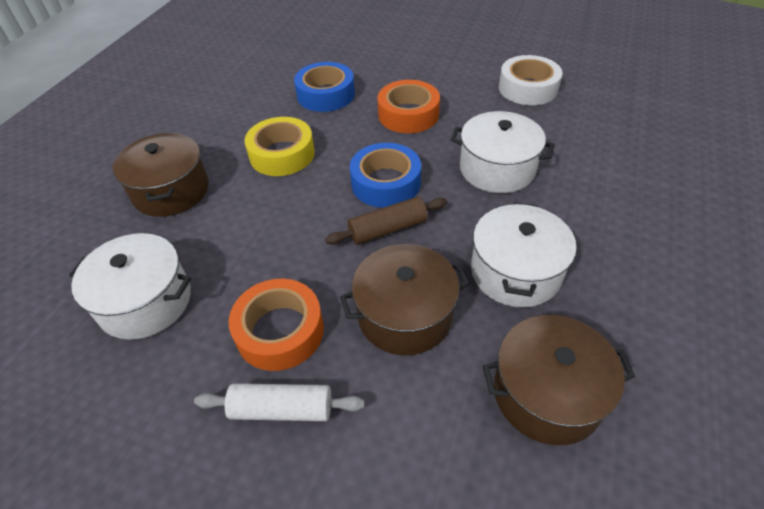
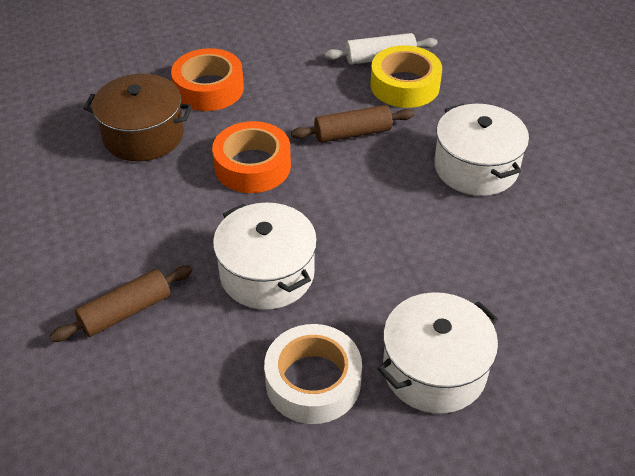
blue tape: [294,62,355,112] [350,143,421,208] = 2 -> none = 0
brown pot: [113,133,209,217] [340,244,470,355] [483,315,635,445] = 3 -> [83,74,192,161] = 1
brown rolling pin: [325,197,447,245] = 1 -> [49,266,192,342] [291,105,414,143] = 2

